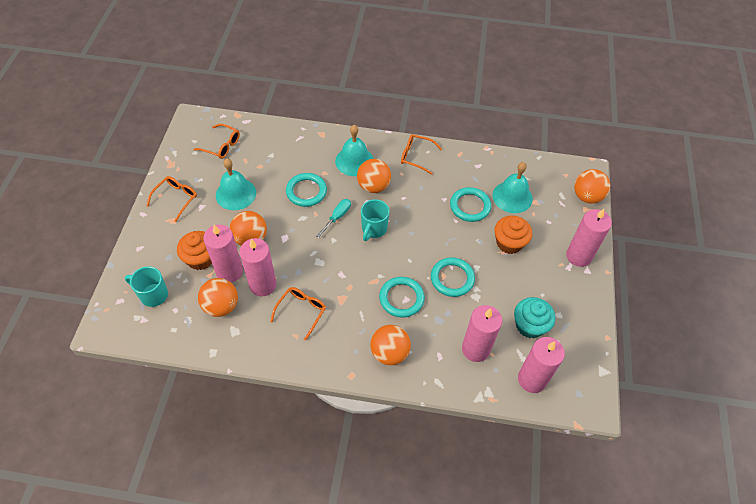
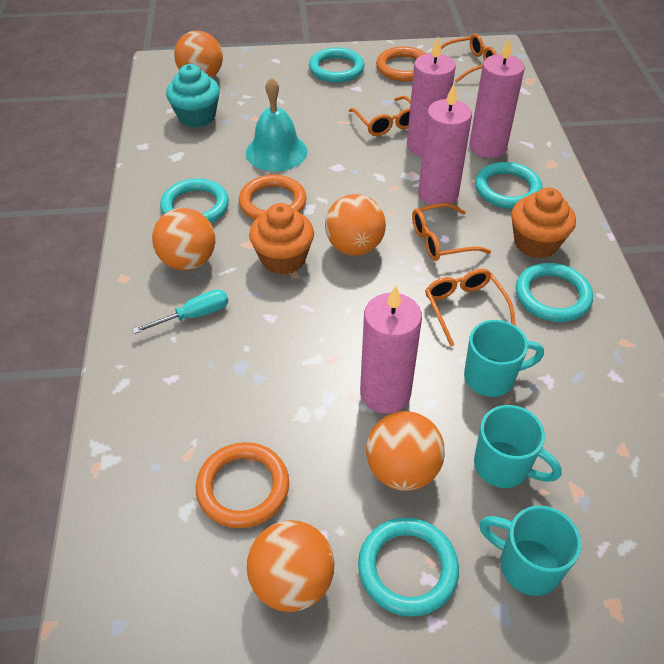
orange ring: none = 0 -> [196,442,289,529] [239,175,306,220] [376,46,426,81] = 3
pink candle: [203,225,243,282] [240,238,277,296] [462,305,502,362] [518,337,565,393] [566,209,612,267] = 5 -> [360,285,422,414] [407,37,456,156] [418,84,472,205] [469,38,525,158] = 4
turquoise bell: [216,158,256,210] [335,125,374,176] [493,162,533,213] = 3 -> [246,77,307,171] = 1
turquoise mug: [125,266,168,307] [361,199,390,241] = 2 -> [464,320,544,397] [474,405,562,488] [479,506,581,596] = 3
turquoise ring: [286,173,327,207] [379,277,425,318] [431,257,475,297] [450,187,491,222] = 4 -> [160,178,229,223] [309,47,364,83] [358,518,459,617] [475,162,542,209] [516,263,593,322] = 5

